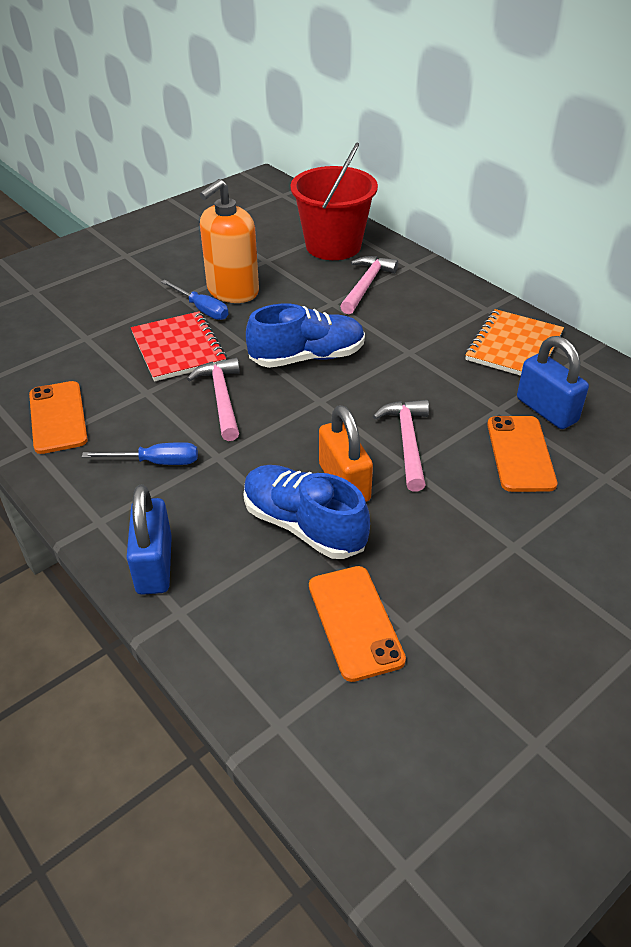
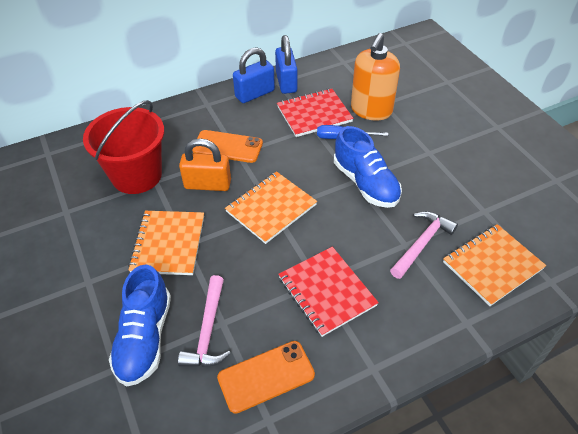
blue screwdriver: [82,442,198,465] [161,280,229,320] = 2 -> [317,125,388,139] = 1
orange notebook: [465,309,564,376] = 1 -> [128,211,204,275] [225,171,317,244] [443,224,546,306] = 3
orange phone: [29,381,88,454] [309,566,406,682] [487,416,557,492] = 3 -> [192,130,263,163] [217,341,315,414] = 2
pink hammer: [187,358,240,441] [340,256,398,314] [373,400,429,492] = 3 -> [178,275,231,367] [390,211,458,279] = 2
red notebook: [131,311,227,382] = 1 -> [277,89,353,137] [278,247,379,337] = 2

